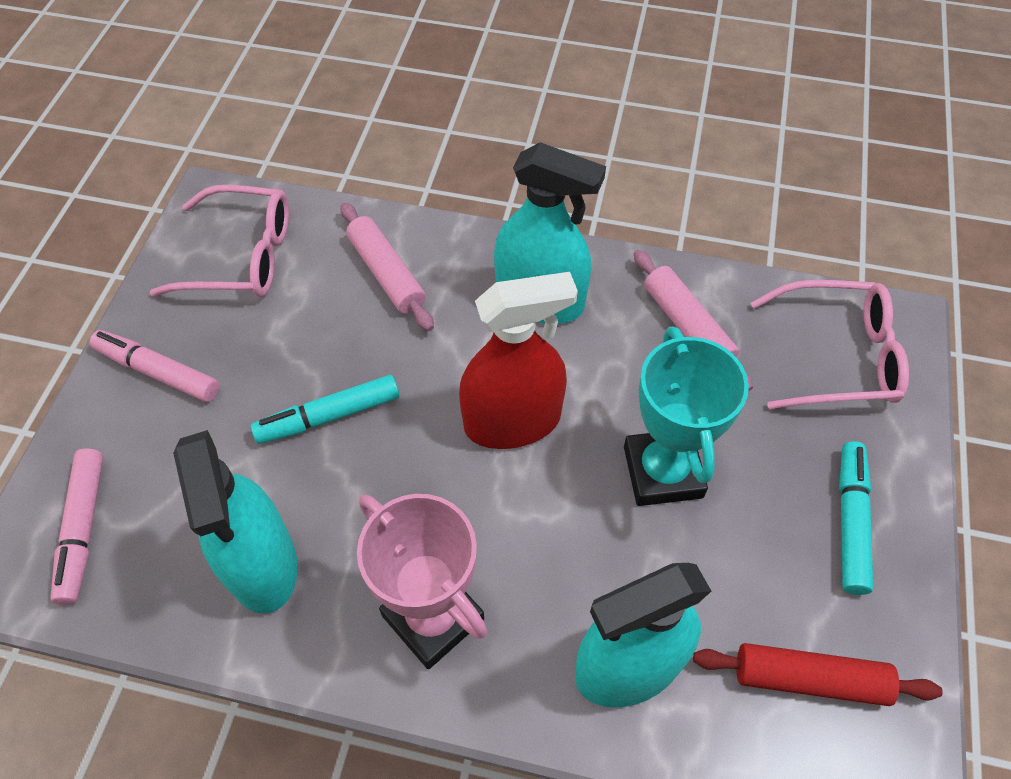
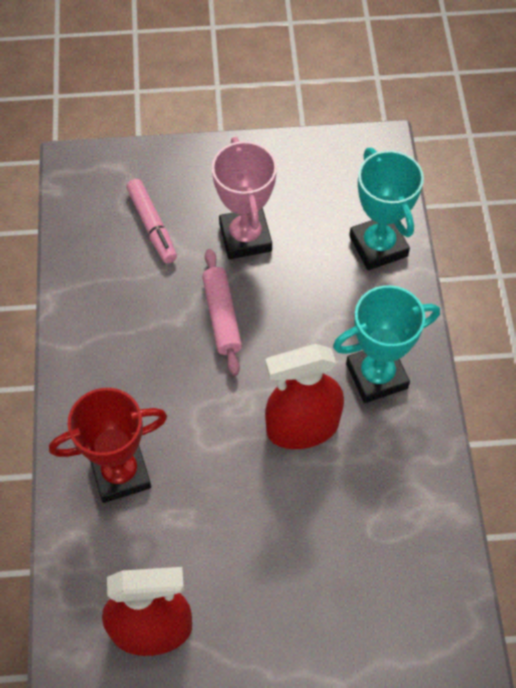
pink glasses: [150,185,289,297] [751,280,909,409] = 2 -> none = 0
pink marker: [50,448,103,605] [90,330,219,402] = 2 -> [126,179,177,263] = 1
pink rolling pin: [341,203,434,331] [634,250,753,391] = 2 -> [202,249,242,376] = 1
red rolling pin: [693,643,943,706] = 1 -> none = 0
red spray bottle: [459,272,578,449] = 1 -> [102,567,192,656] [265,344,344,449] = 2
red trophy: none = 0 -> [49,388,167,503] = 1
turquoise marker: [251,375,399,444] [839,441,873,595] = 2 -> none = 0
turquoise spray bottle: [173,430,298,614] [494,142,606,324] [575,563,711,707] = 3 -> none = 0
turquoise trophy: [624,326,749,506] = 1 -> [333,285,440,403] [349,148,424,270] = 2

